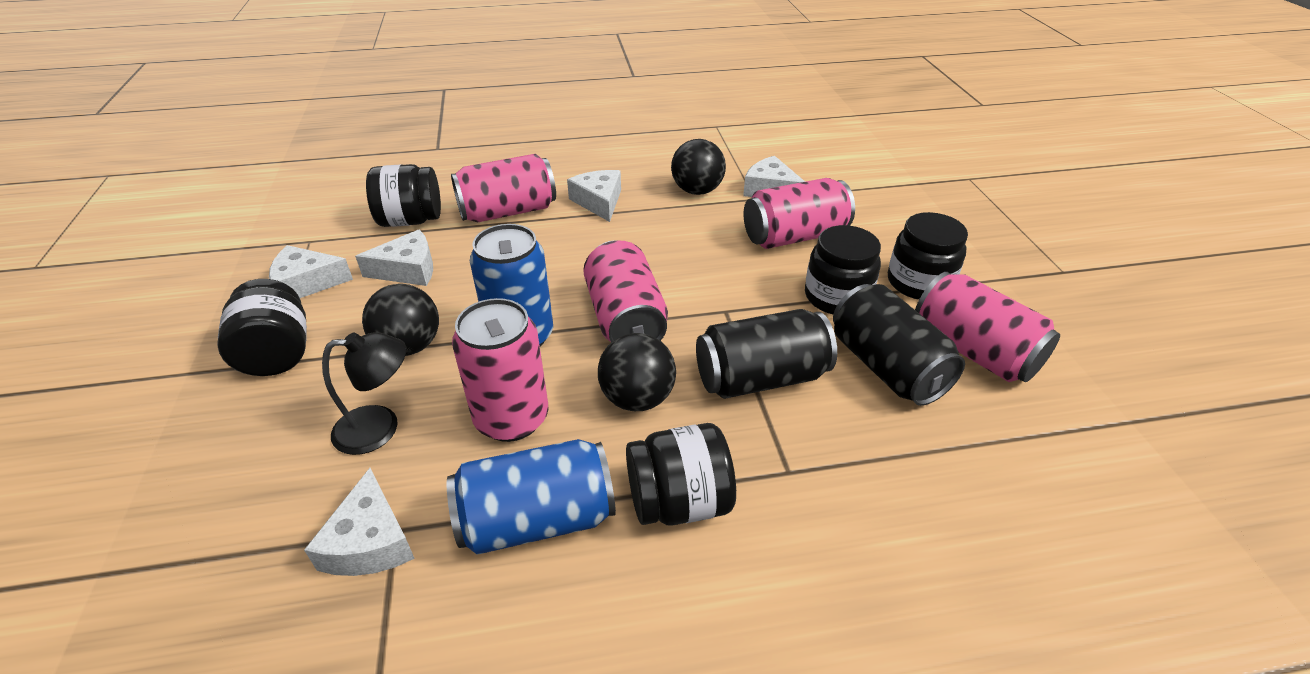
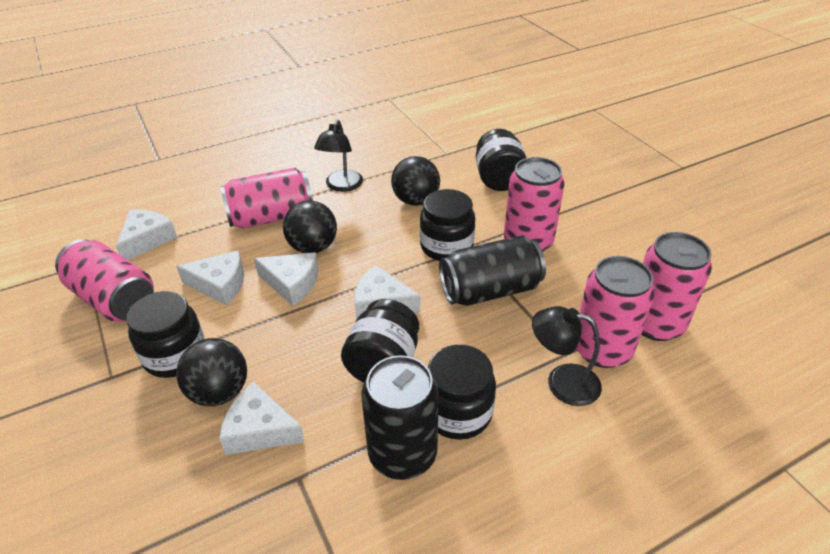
black lamp: [322,332,406,455] = 1 -> [314,120,363,192] [532,306,602,406] = 2
blue can: [447,439,616,555] [470,224,553,346] = 2 -> none = 0

